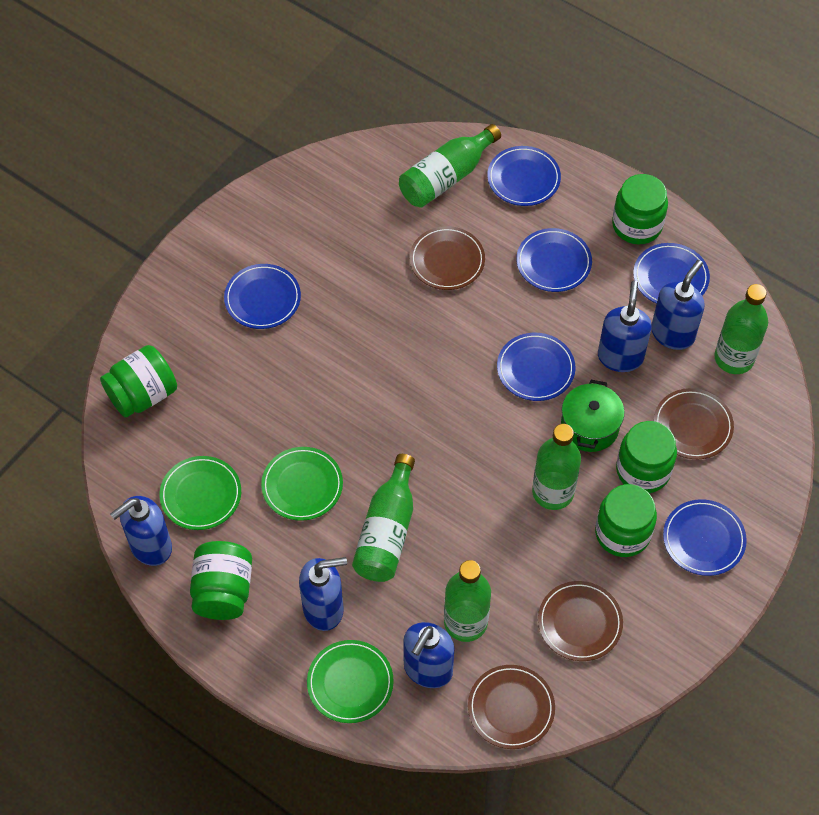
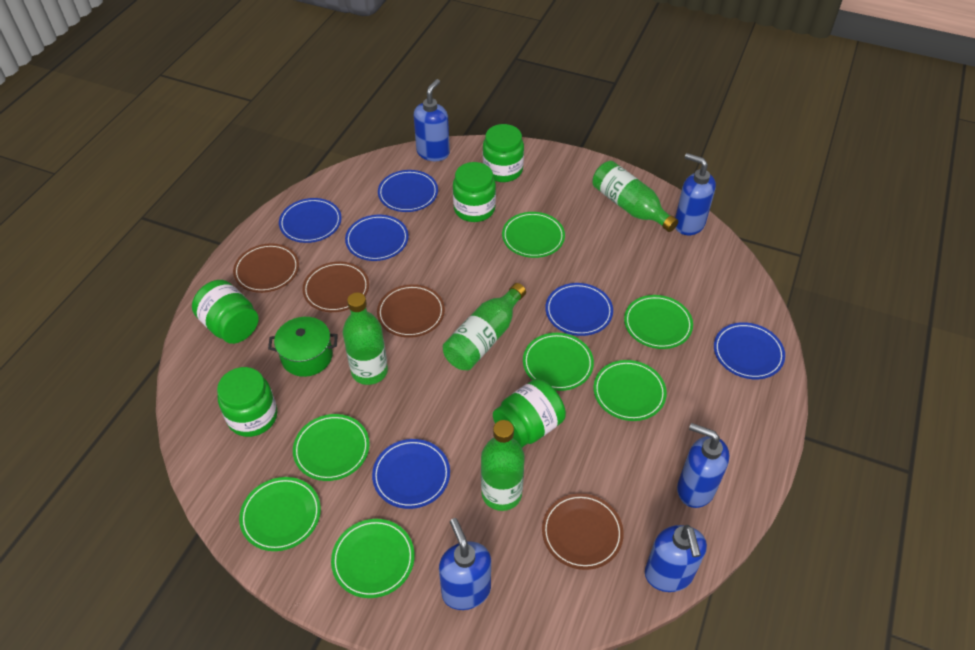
green bottle: [352,454,415,582] [399,124,501,208] [444,560,491,642] [532,424,581,510] [715,284,768,374] = 5 -> [343,293,388,385] [443,283,526,370] [481,420,525,511] [593,161,678,232] = 4
green plate: [159,456,241,530] [261,447,343,521] [307,640,394,723] = 3 -> [239,477,321,551] [293,414,370,481] [331,519,415,598] [502,212,565,258] [523,333,594,391] [593,360,667,421] [624,295,693,349] = 7

